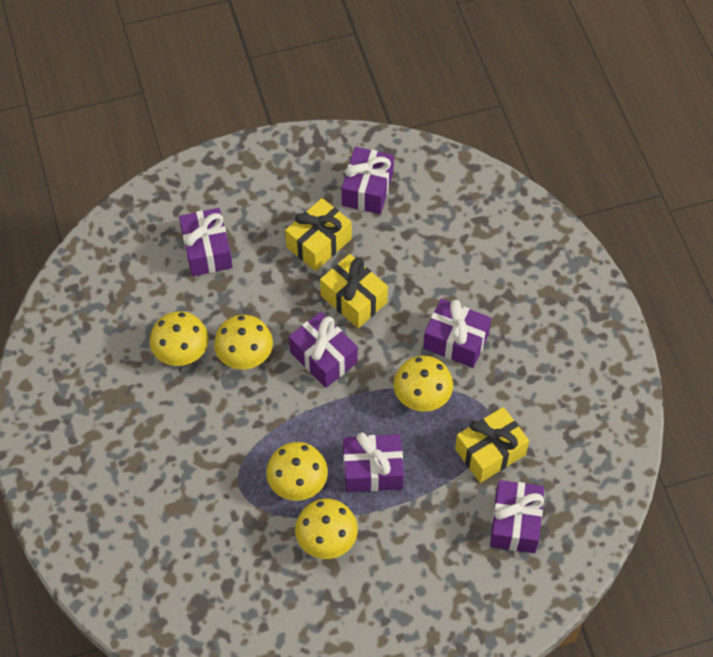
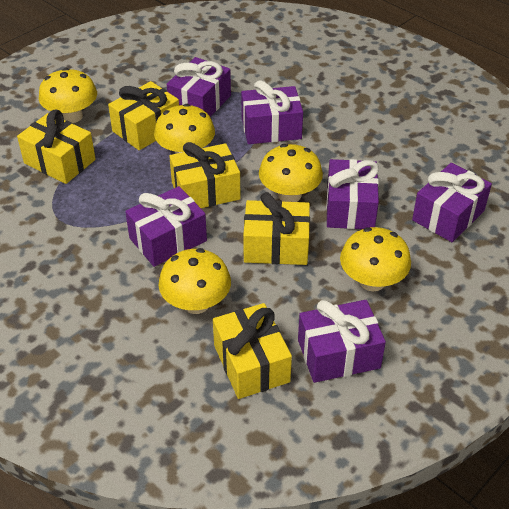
yellow gift: [285,198,352,271] [320,254,388,328] [455,407,529,483] = 3 -> [17,110,96,184] [108,81,179,150] [169,142,241,208] [213,303,292,399] [243,192,310,265] = 5

